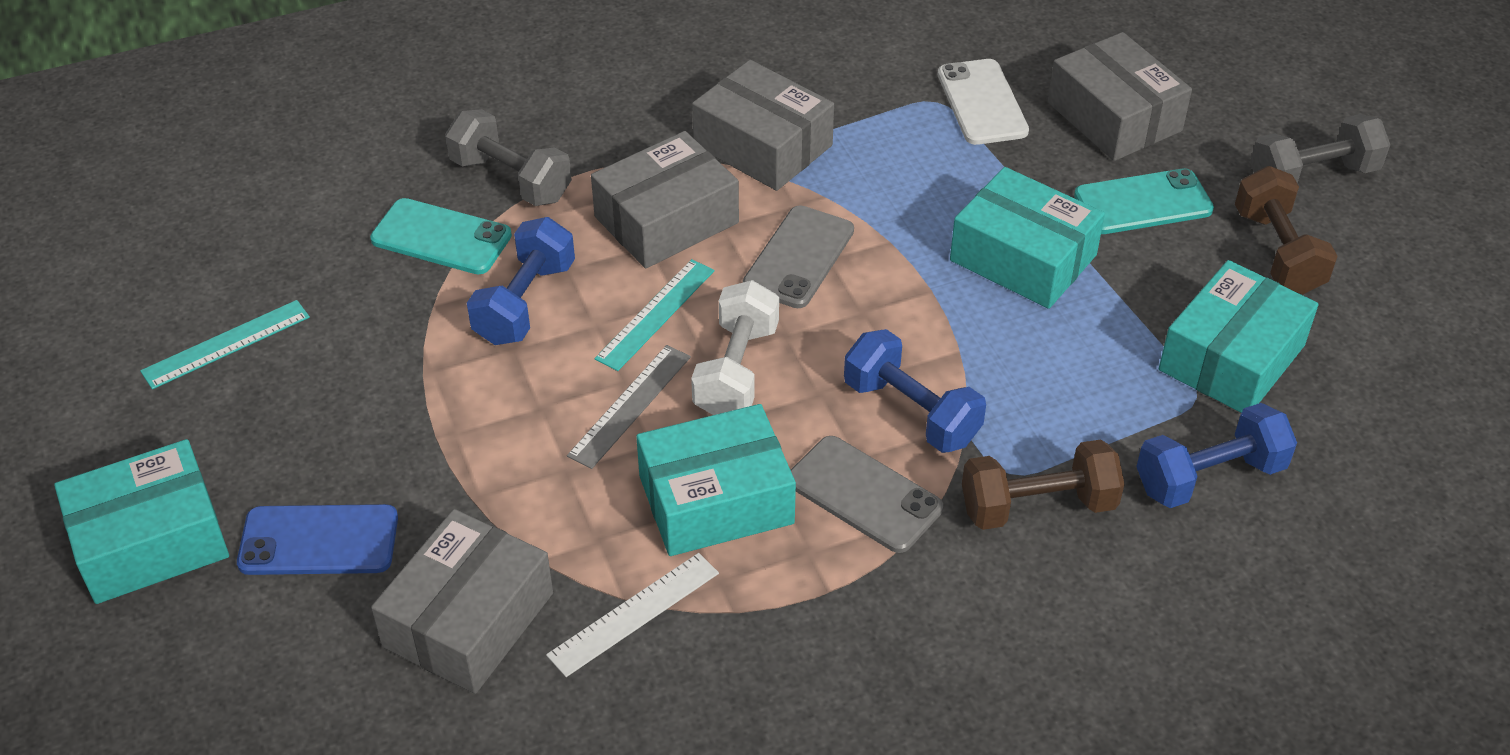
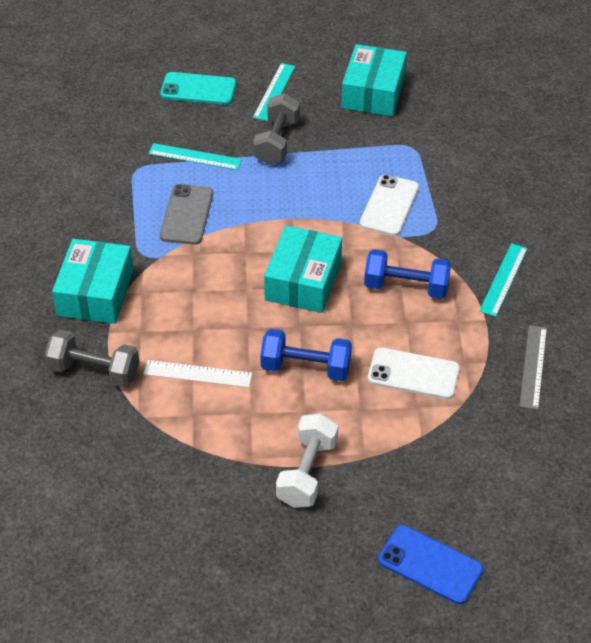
blue dumbbell: [467,217,575,345] [844,329,986,453] [1136,403,1297,508] = 3 -> [260,329,352,381] [364,249,451,299] = 2
brown dumbbell: [962,440,1125,530] [1235,166,1338,294] = 2 -> none = 0
grey box: [371,509,553,694] [591,131,739,268] [692,60,834,191] [1048,32,1192,161] = 4 -> none = 0
grey phone: [743,205,854,308] [791,436,943,553] = 2 -> [160,184,213,245] = 1
turquoise box: [54,439,229,604] [636,404,796,556] [950,167,1105,309] [1159,260,1319,413] = 4 -> [52,239,134,324] [264,226,342,313] [341,44,407,116] = 3
turquoise phone: [370,198,512,274] [1074,168,1214,234] = 2 -> [160,72,236,105] = 1
turquoise ruler: [140,300,310,389] [594,259,714,371] = 2 -> [148,143,242,170] [253,63,295,121] [479,243,528,317] = 3
white phone: [937,59,1029,145] = 1 -> [360,175,419,236] [368,347,460,399] = 2

